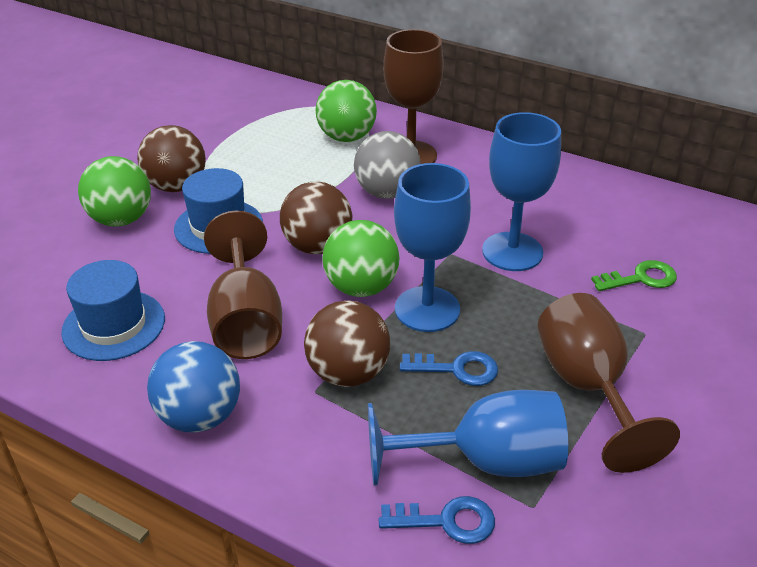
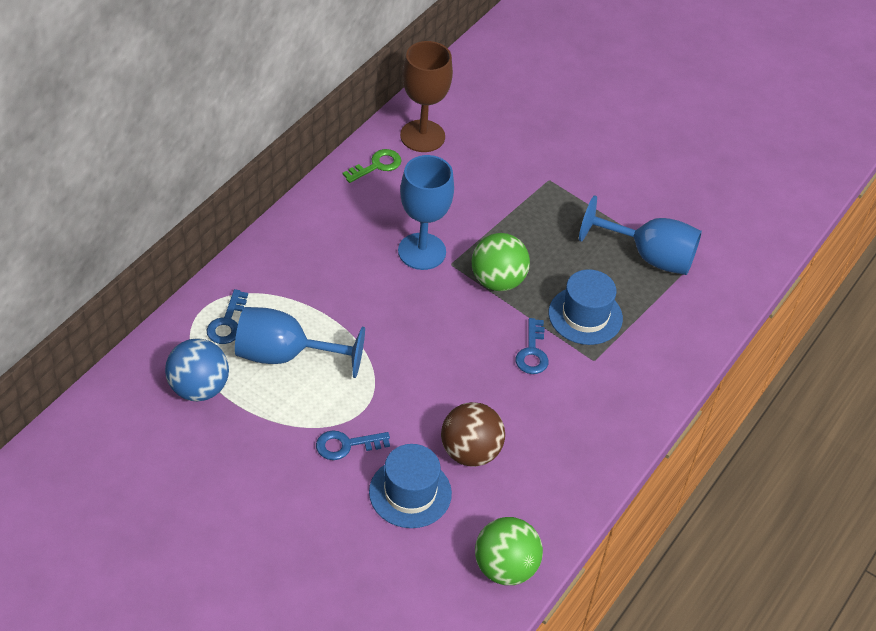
blue key: [379,496,495,544] [400,351,498,386] = 2 -> [207,289,248,344] [316,431,390,460] [516,318,548,374] = 3
brown ball: [137,125,206,192] [280,182,352,254] [304,300,390,387] = 3 -> [441,402,505,467] = 1
brown goblet: [204,211,282,359] [383,29,444,164] [537,293,680,473] = 3 -> [400,41,453,152] = 1
green ball: [78,156,151,226] [316,80,377,142] [322,220,400,297] = 3 -> [472,233,530,291] [475,517,543,585] = 2
grey ball: [354,131,421,199] = 1 -> none = 0

